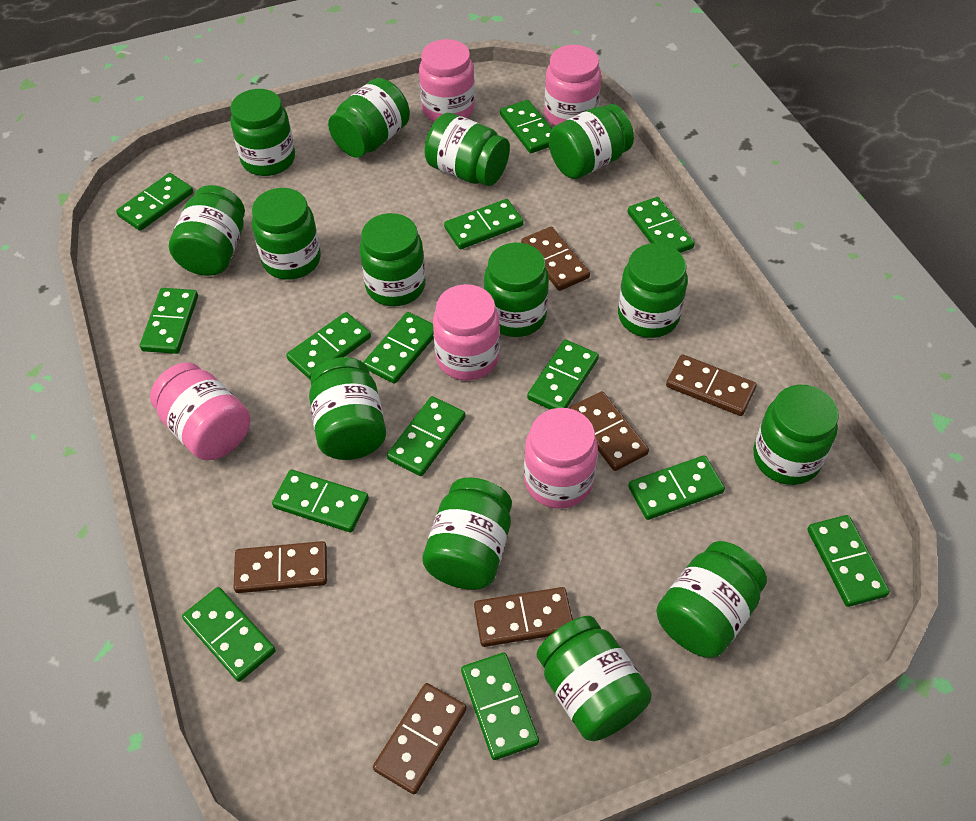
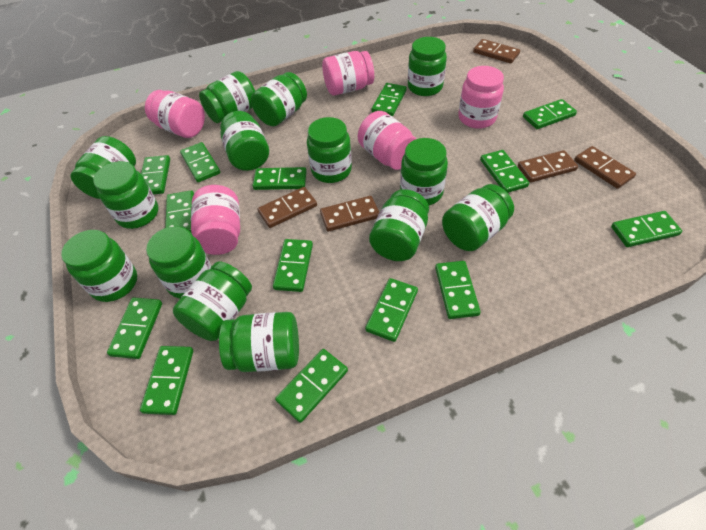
brown domino: [233,541,327,593] [373,683,467,794] [474,587,573,647] [521,227,590,291] [569,391,649,471] [666,354,757,416] = 6 -> [258,187,317,228] [320,196,379,231] [473,39,520,63] [518,150,578,183] [574,146,636,189] = 5

